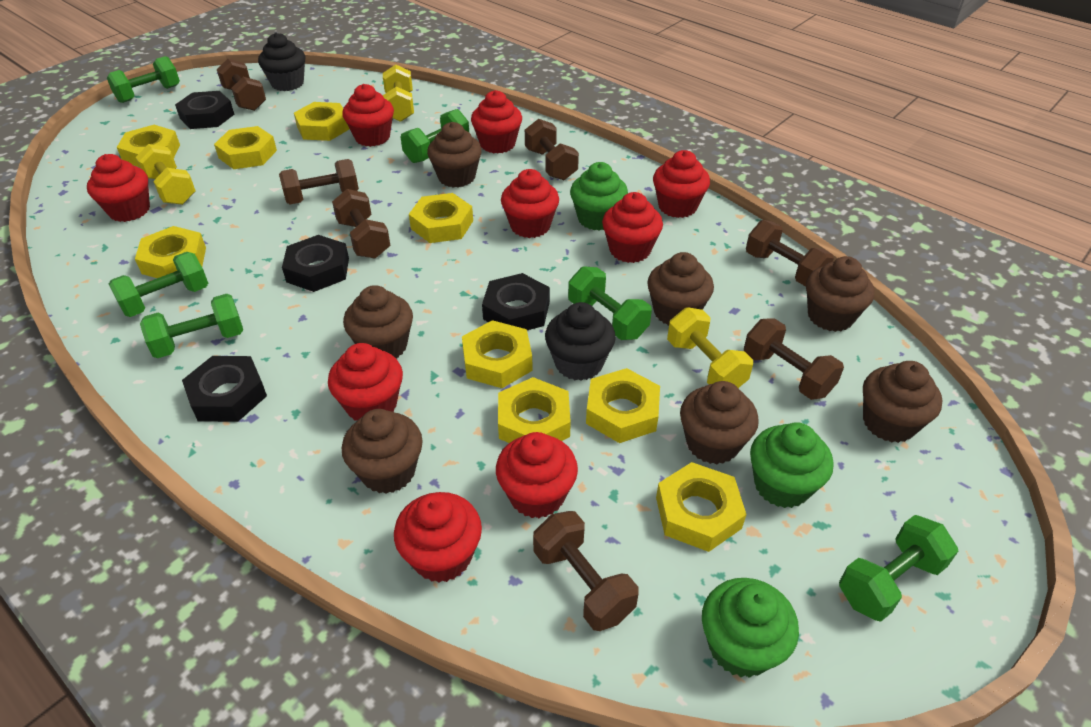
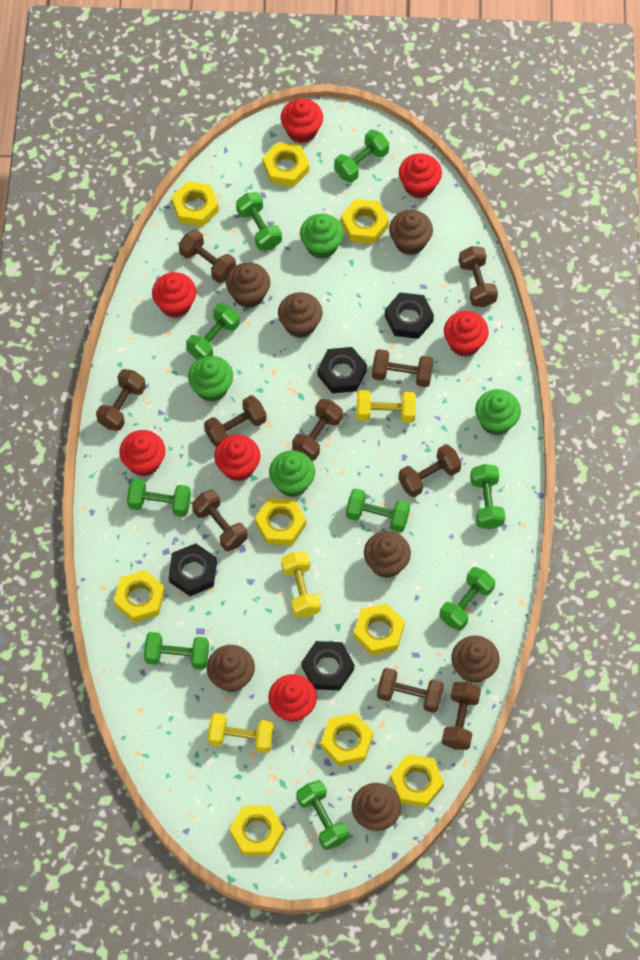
black cupcake: [258,33,305,91] [545,302,616,381] = 2 -> none = 0
brown dumbbell: [217,59,266,111] [279,159,359,204] [332,189,391,259] [525,119,579,180] [533,511,639,631] [744,318,844,400] [746,220,834,286] = 7 -> [96,369,146,431] [179,229,236,283] [192,490,248,552] [204,395,267,448] [292,399,343,461] [372,349,433,387] [377,668,444,713] [398,444,462,497] [442,682,481,750] [459,246,498,307] = 10
green cupcake: [570,162,628,230] [702,578,799,678] [750,422,833,508] = 3 -> [188,356,233,402] [269,450,315,497] [300,214,344,259] [475,389,521,436] = 4
green dumbbell: [107,56,180,103] [109,252,208,317] [140,294,243,358] [401,109,469,163] [568,266,652,340] [839,515,958,622] = 6 -> [127,478,191,517] [144,632,209,670] [186,303,240,360] [236,192,282,251] [296,780,349,850] [334,129,389,182] [346,488,410,533] [439,567,495,631] [470,464,505,529] = 9
red cupcake: [87,154,150,222] [328,343,403,421] [342,84,394,147] [394,492,482,583] [471,90,522,153] [496,432,578,518] [501,169,559,238] [602,192,663,263] [653,150,710,218] = 9 -> [119,430,165,476] [152,272,196,318] [214,435,260,481] [268,674,317,722] [281,99,323,143] [399,153,442,198] [444,311,489,357] = 7

